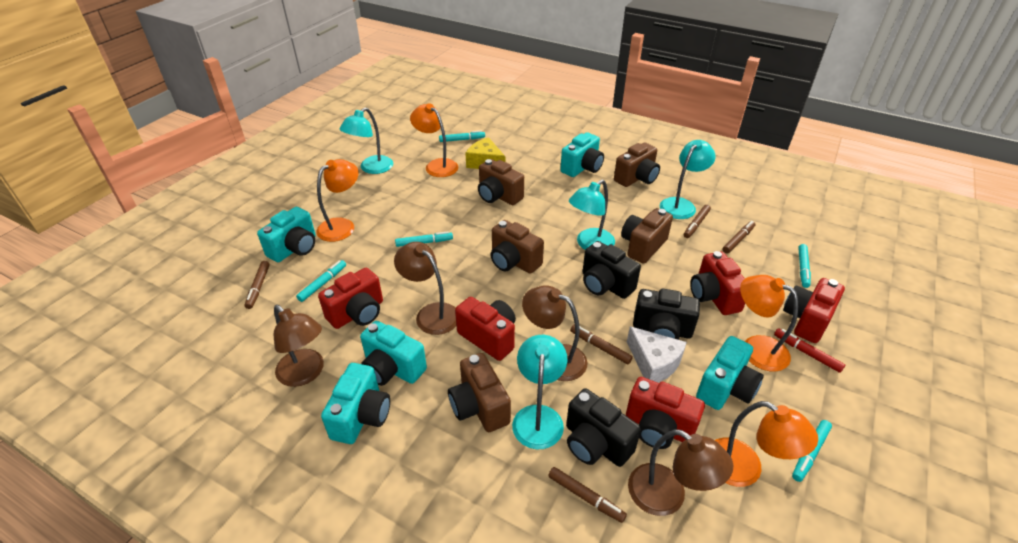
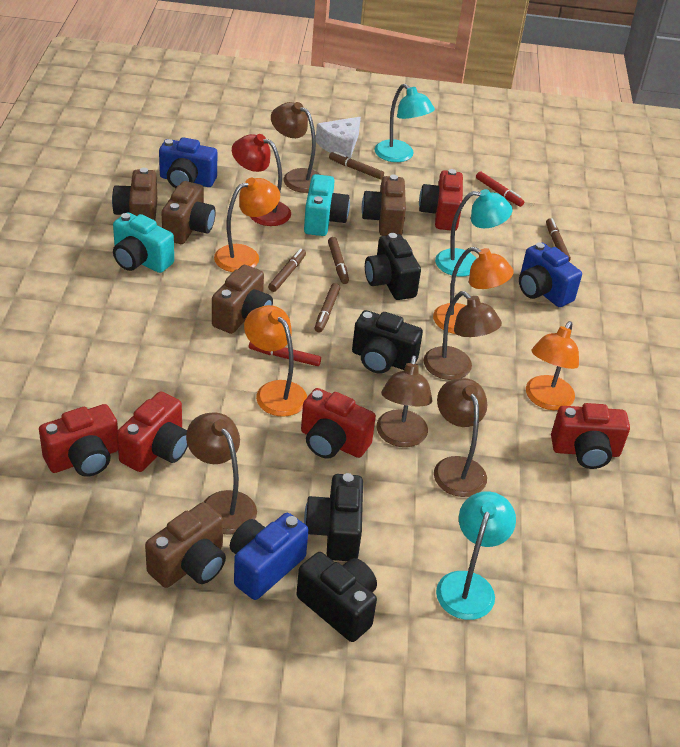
black camera: [566,388,641,467] [583,241,641,299] [633,289,700,340] = 3 -> [296,552,377,642] [304,473,363,561] [352,310,423,374] [365,233,421,300] = 4
blue camera: none = 0 -> [159,137,217,188] [230,513,309,600] [519,242,582,307] = 3
brown lamp: [274,305,324,387] [394,242,456,335] [522,286,587,381] [628,429,733,516] = 4 -> [186,412,257,535] [271,102,321,193] [377,355,433,447] [424,291,502,380] [434,378,487,497] = 5
red lamp: none = 0 -> [232,134,291,226] = 1
red marker: [774,328,845,373] = 1 -> [249,342,321,366] [476,171,524,207] = 2
turquoise camera: [257,207,316,262] [321,363,390,444] [360,321,427,386] [560,132,604,177] [696,336,764,410] = 5 -> [113,212,174,273] [304,174,350,236] = 2
turquoise lamp: [339,108,393,174] [512,335,567,449] [569,180,615,250] [660,140,716,219] = 4 -> [375,84,435,162] [435,189,513,277] [436,491,516,620] = 3
turquoise marker: [296,260,346,302] [395,231,453,247] [439,131,485,142] [792,420,832,482] [798,244,811,288] = 5 -> none = 0
yellow cheese: [465,137,505,169] = 1 -> none = 0

